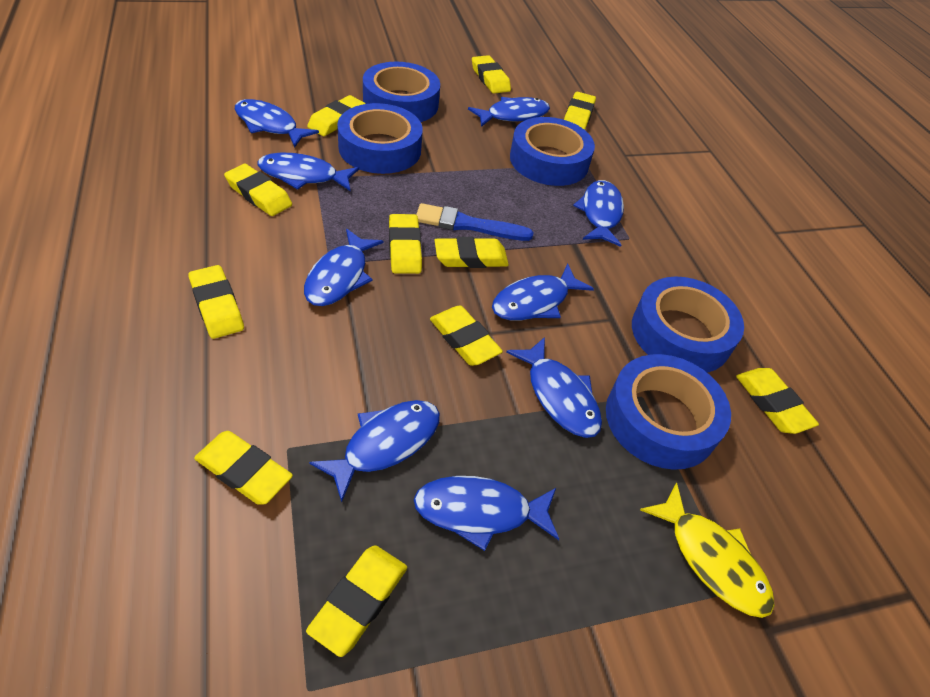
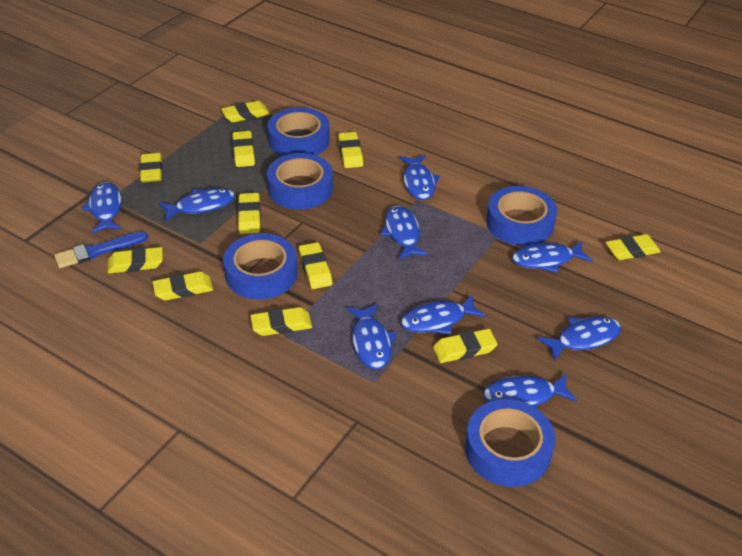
yellow fish: [640,483,775,618] = 1 -> none = 0

